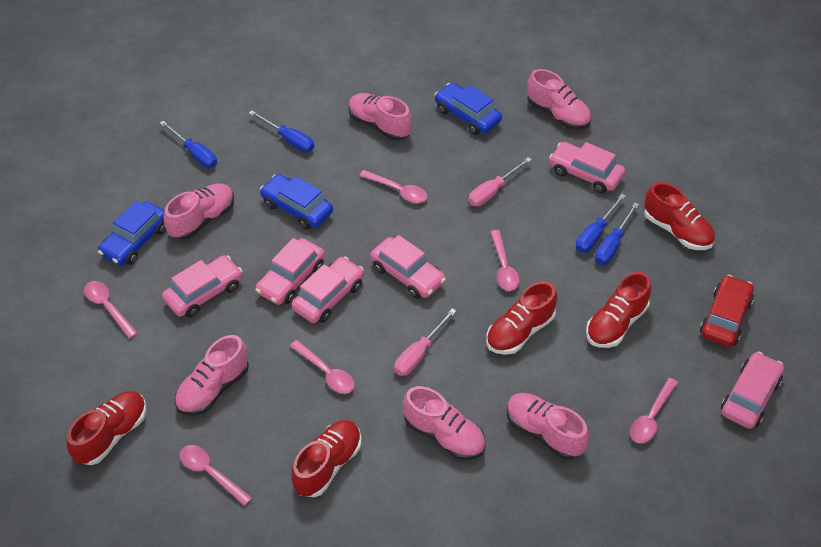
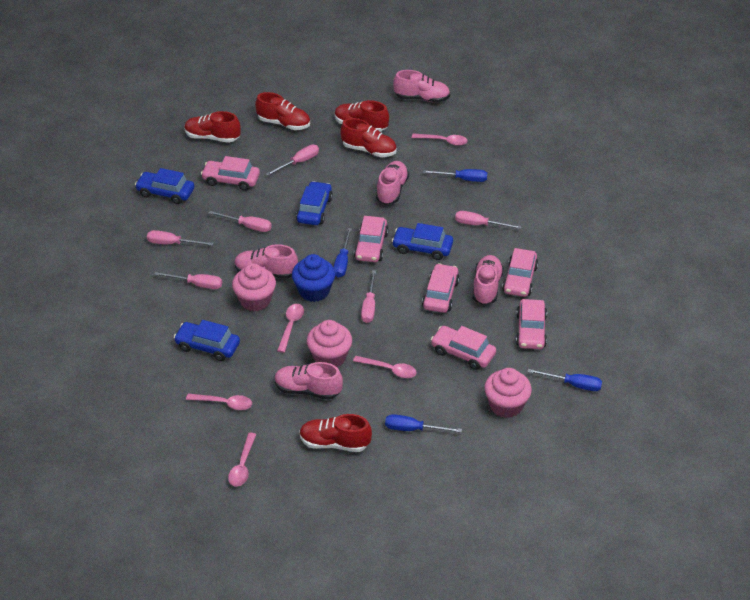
blue car: [98,201,166,266] [260,174,333,230] [435,83,502,135] = 3 -> [135,168,194,204] [174,320,240,361] [296,181,333,225] [392,223,453,260] = 4
blue cupcake: none = 0 -> [292,254,335,302] = 1
pink cupcake: none = 0 -> [232,263,276,311] [307,320,352,368] [484,368,532,418] = 3
pink screwdriver: [394,308,456,376] [468,157,532,206] = 2 -> [147,230,214,246] [154,272,222,289] [208,211,272,232] [266,145,319,176] [361,270,376,323] [455,211,522,229] = 6
pink shoe: [164,183,234,240] [175,335,249,415] [349,93,412,140] [403,386,486,460] [507,393,589,459] [527,69,591,130] = 6 -> [234,244,298,279] [275,362,343,400] [376,161,409,205] [393,70,450,102] [472,255,504,305] = 5
pink spoon: [84,281,138,339] [179,445,252,506] [290,340,355,394] [359,170,428,203] [491,230,520,291] [630,378,678,443] = 6 -> [186,394,252,410] [228,433,257,486] [277,304,304,353] [353,356,417,378] [412,134,468,146] = 5
red car: [700,275,754,347] = 1 -> none = 0

